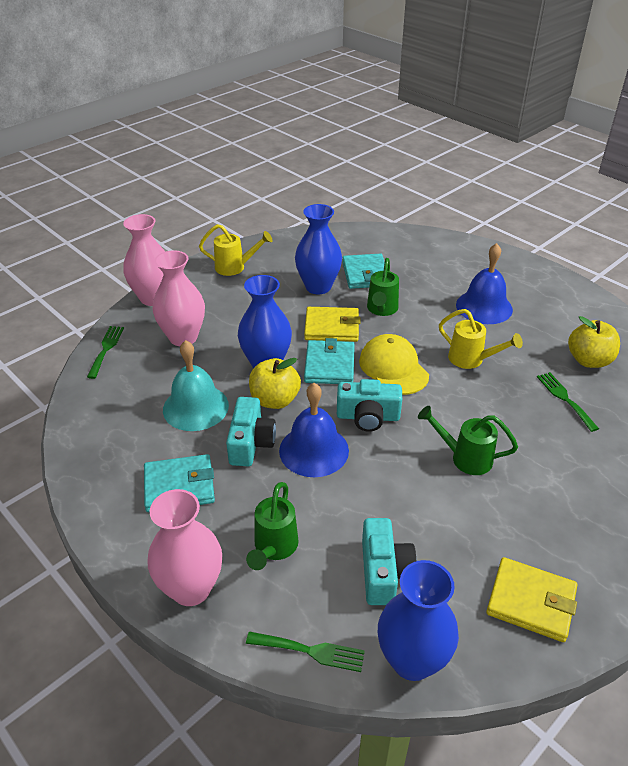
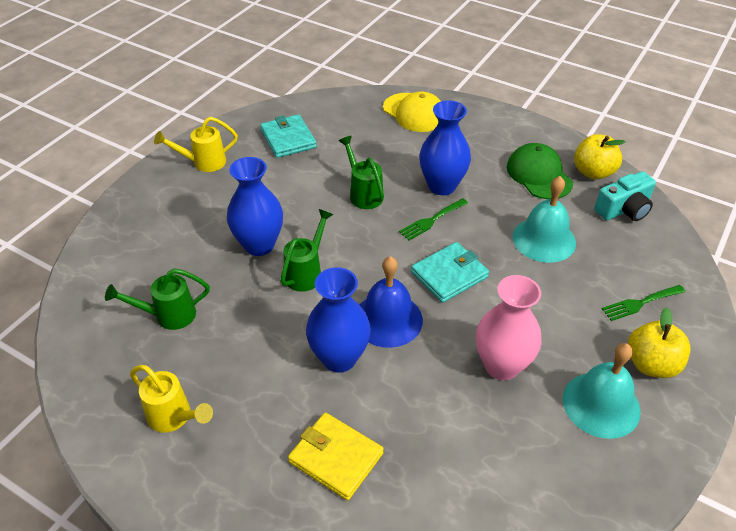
blue bell: [279,383,349,477] [456,243,513,324] = 2 -> [360,256,423,348] = 1
green cap: none = 0 -> [507,143,573,199] = 1
green fork: [87,326,124,379] [246,631,365,672] [537,372,599,432] = 3 -> [399,198,468,241] [602,285,685,321] = 2
pink vase: [123,214,165,306] [148,489,222,606] [152,250,205,346] = 3 -> [476,275,542,380] = 1
turquoise bell: [163,340,229,431] = 1 -> [512,176,576,263] [562,343,641,439] = 2
turquoise camera: [226,397,276,466] [337,379,402,432] [362,518,417,605] = 3 -> [594,171,656,221] = 1
turquoise wallet: [144,454,215,512] [304,338,355,384] [342,254,385,289] = 3 -> [260,114,317,158] [411,242,489,303] = 2
yellow wallet: [304,307,360,342] [486,557,577,642] = 2 -> [288,412,384,500] = 1

